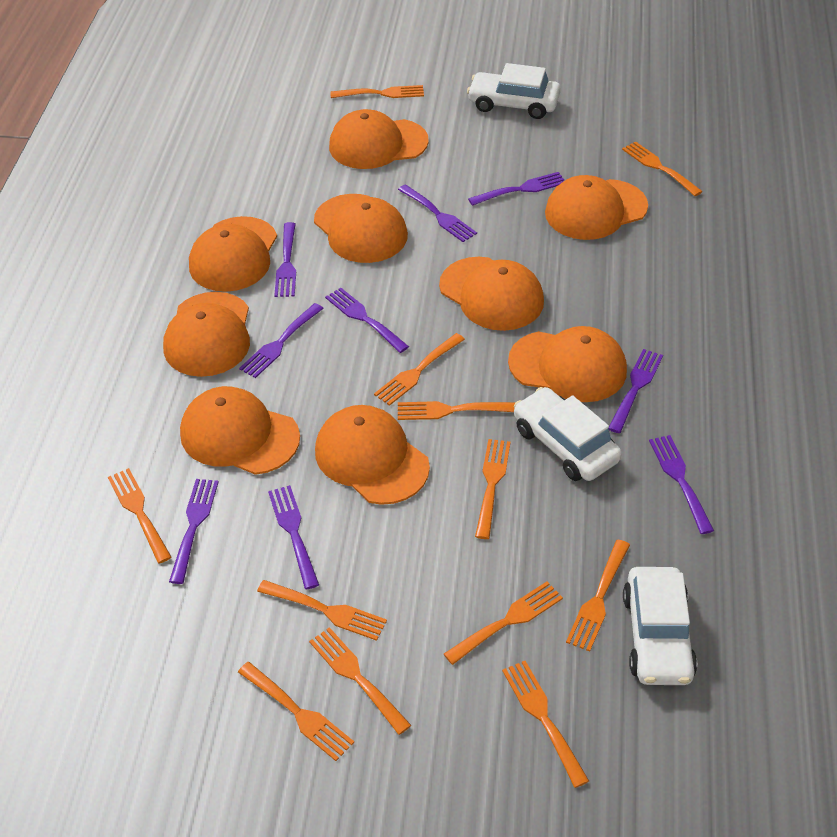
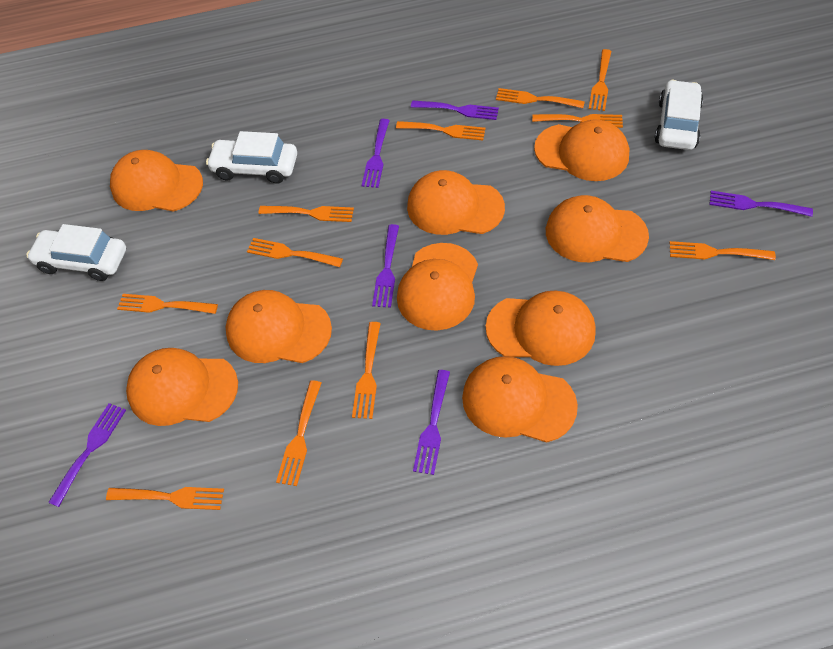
orange fork: [108,468,172,564] [238,662,354,761] [257,580,387,641] [309,627,411,735] [330,85,424,98] [374,333,465,406] [398,401,516,420] [444,581,563,665] [475,439,511,539] [502,661,589,788] [566,540,630,652] [622,141,703,196] = 12 -> [106,487,224,510] [117,294,218,314] [247,238,343,267] [259,206,354,222] [276,380,321,486] [352,322,381,419] [396,121,485,140] [496,88,585,108] [532,114,623,128] [589,49,611,111] [669,241,776,260] = 11
purple fork: [169,479,218,584] [239,303,324,378] [268,485,319,589] [274,222,296,297] [325,288,409,353] [398,184,477,242] [468,172,564,206] [608,349,663,433] [649,435,714,534] = 9 -> [48,403,126,507] [362,119,390,188] [372,224,399,308] [411,100,499,120] [413,370,450,475] [709,191,813,217] = 6

